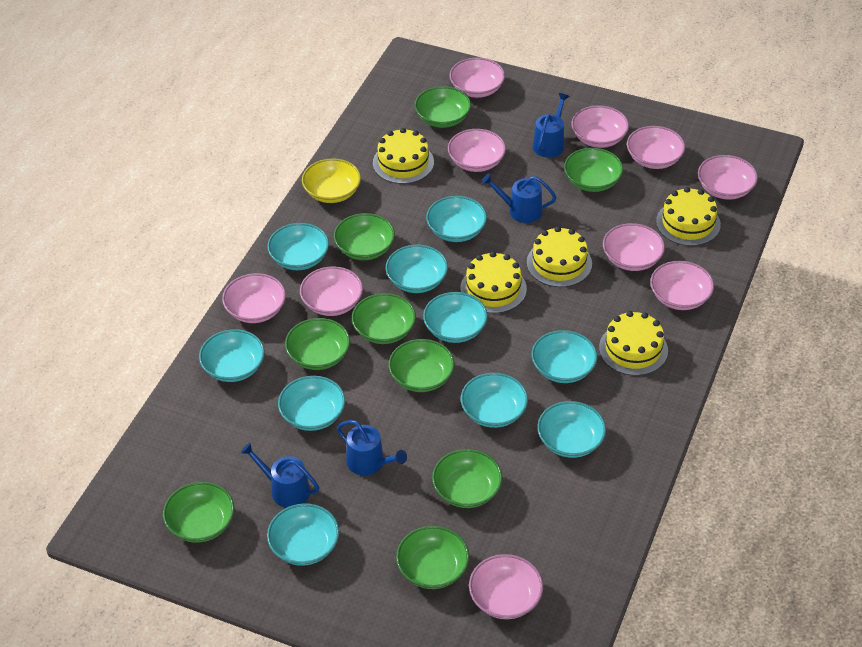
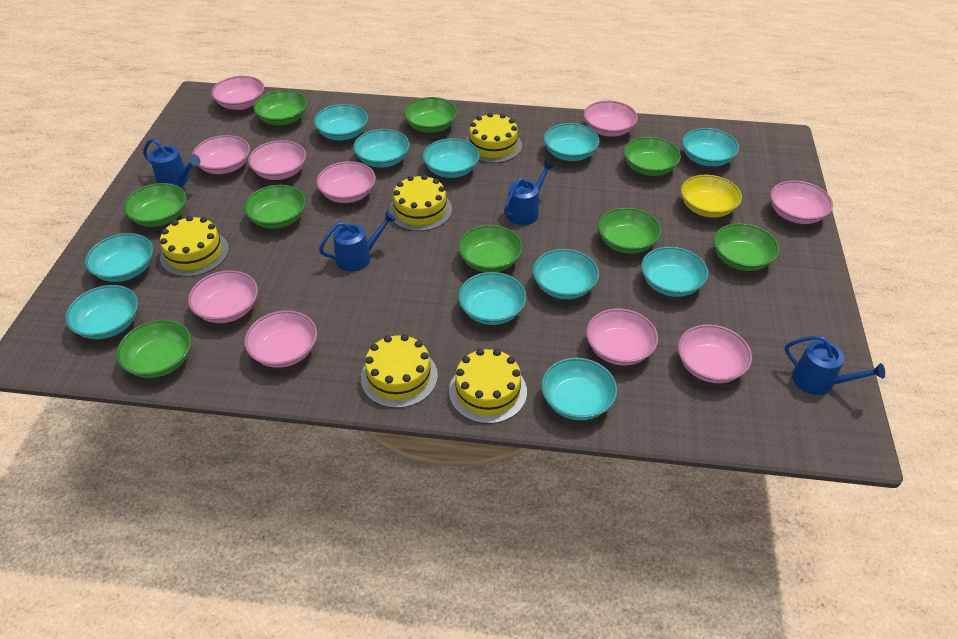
turquoise bowl: [199,329,265,382] [267,223,329,270] [267,504,339,566] [278,376,345,431] [386,245,448,293] [423,292,488,343] [426,196,487,242] [461,373,528,428] [531,330,597,383] [537,401,606,458] = 10 -> [65,285,138,339] [85,233,153,282] [314,104,368,140] [353,129,410,168] [423,138,480,178] [458,272,527,325] [533,249,599,299] [541,358,617,420] [544,123,599,161] [641,247,708,297] [682,128,739,167] = 11

